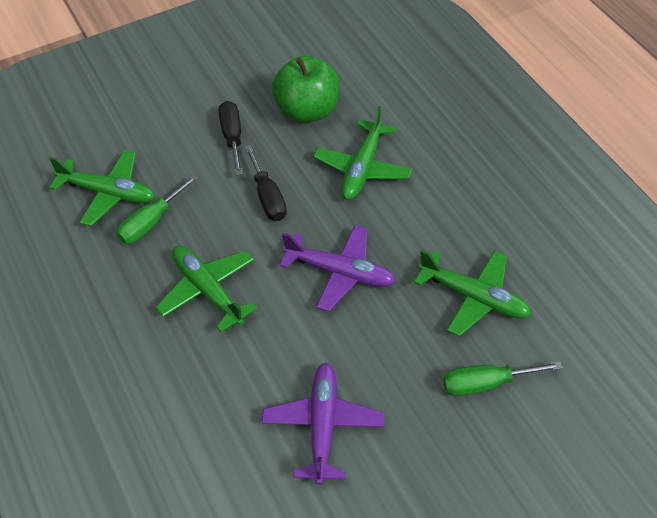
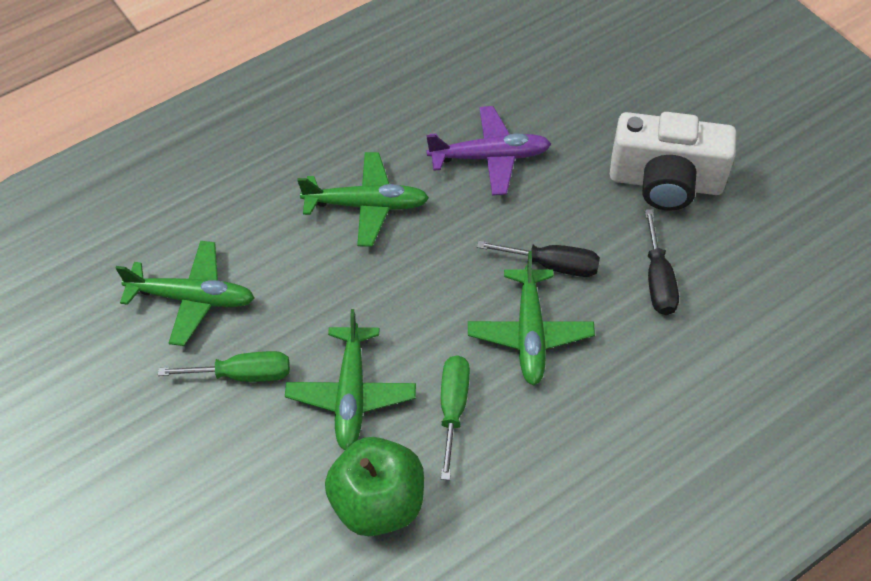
purple plane: [262,363,384,485] [280,225,396,311] = 2 -> [426,106,551,195] = 1
white camera: none = 0 -> [610,112,736,211] = 1

